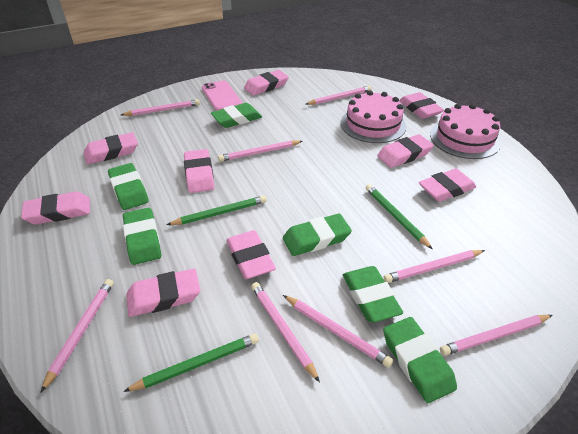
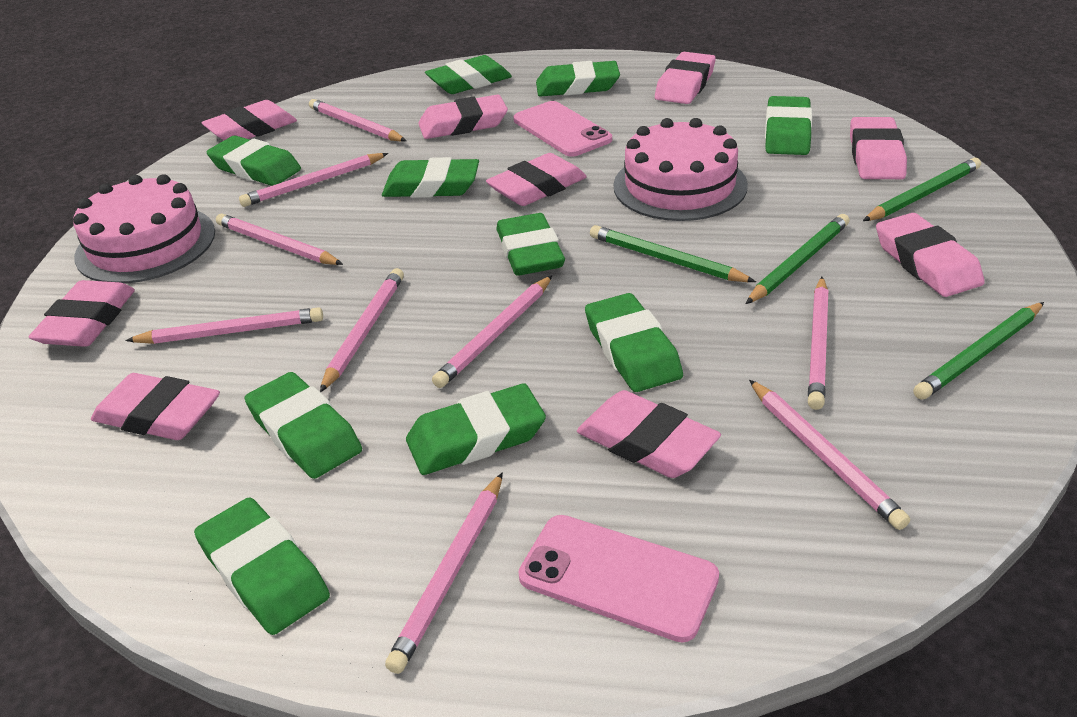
green eraser: [108,163,149,210] [123,208,161,265] [211,103,262,128] [283,213,352,256] [343,266,403,322] [383,317,457,403] = 6 -> [194,497,330,635] [207,135,301,186] [245,372,362,479] [382,157,479,198] [406,383,546,475] [425,55,512,94] [496,213,565,276] [536,61,620,97] [585,293,683,392] [765,96,812,155] = 10
green pencil: [123,333,259,392] [167,195,266,225] [366,184,433,250] = 3 -> [590,225,756,282] [746,214,850,304] [863,158,981,221] [913,302,1044,400] = 4
pink pencil: [40,279,114,393] [121,99,200,116] [218,140,302,162] [251,282,320,382] [283,295,393,368] [306,86,372,105] [384,250,485,283] [440,315,552,356] = 8 -> [125,307,323,344] [216,214,343,265] [239,153,388,207] [309,99,406,142] [320,268,404,393] [385,472,503,674] [432,276,552,388] [749,380,910,530] [808,277,829,410] = 9
pink phone: [202,80,242,111] = 1 -> [514,101,612,157] [518,515,719,642] = 2

